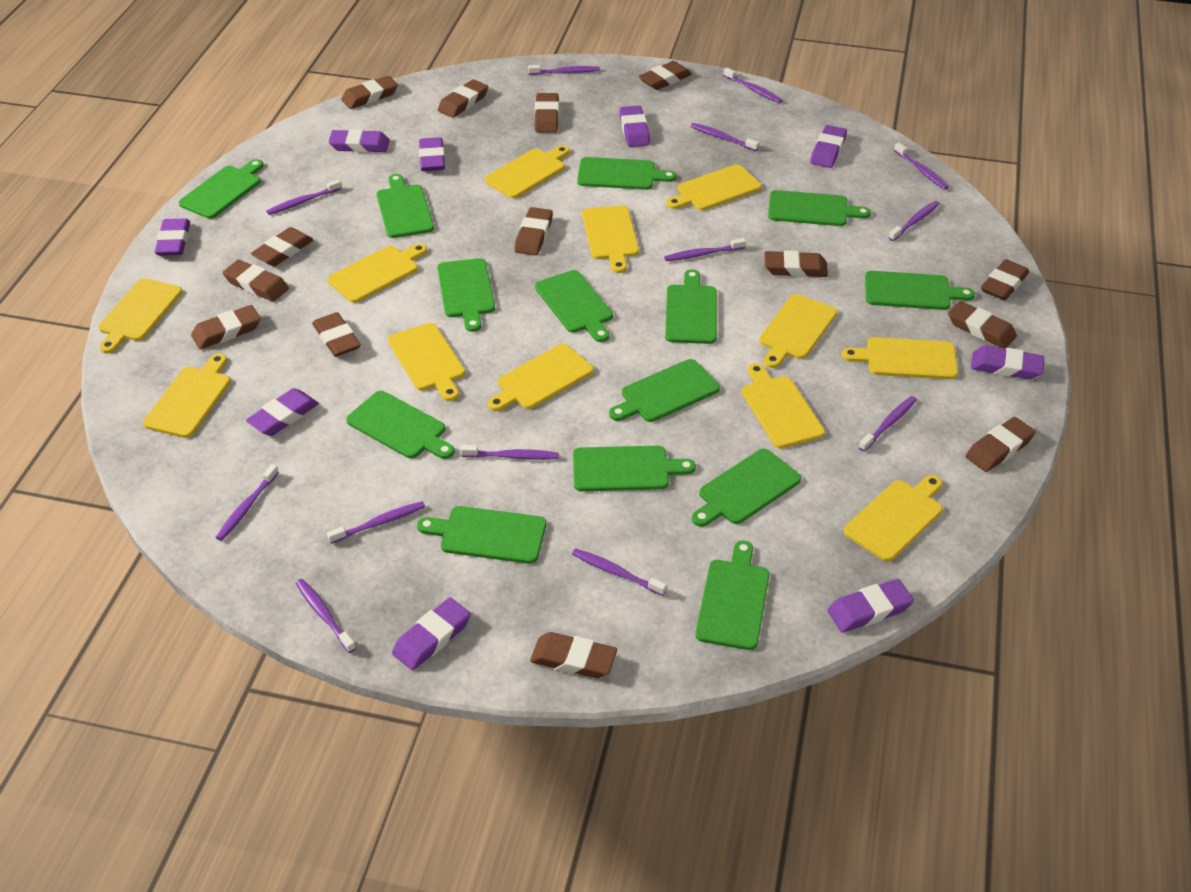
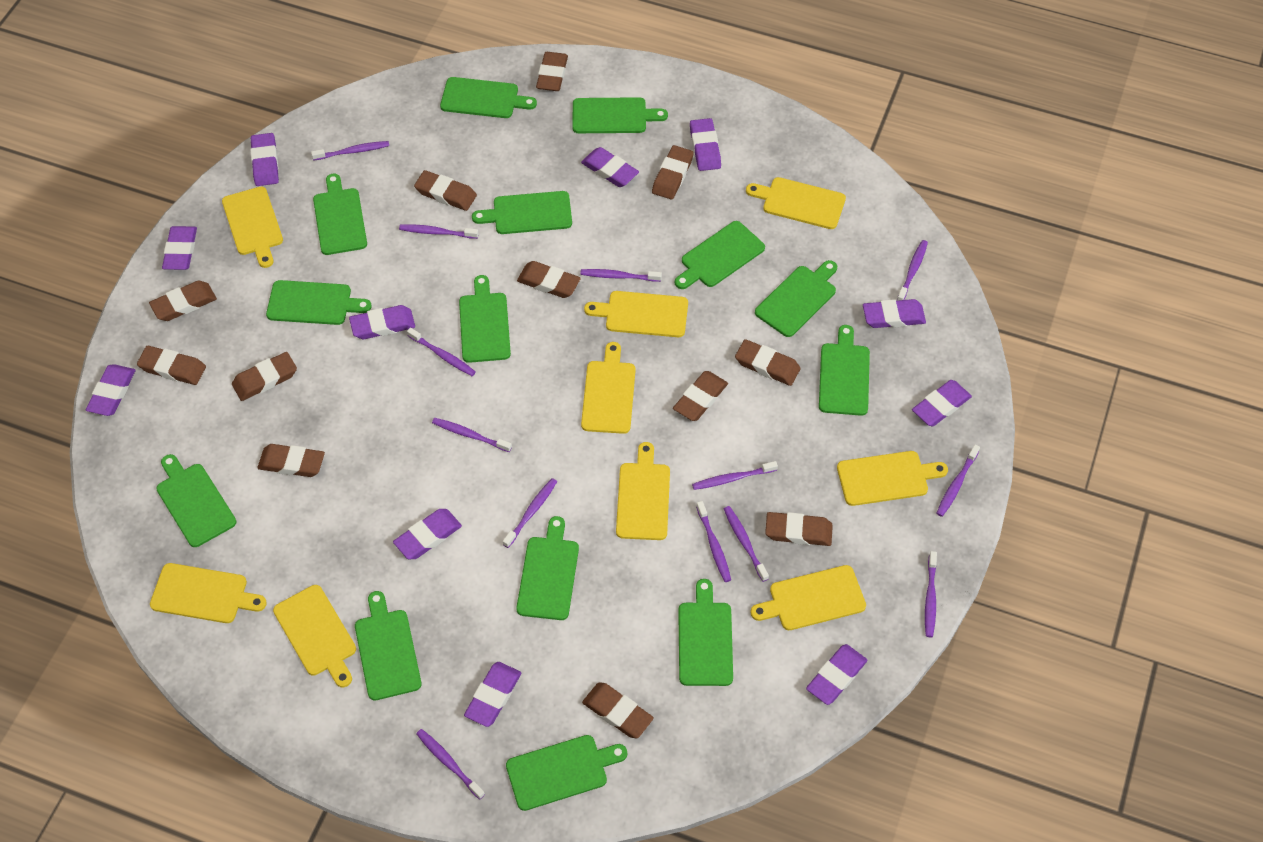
brown eraser: [191,305,261,349] [223,260,289,302] [251,227,313,266] [312,312,361,357] [341,76,398,109] [438,79,488,118] [514,207,553,255] [530,632,617,679] [535,93,559,133] [639,61,692,90] [764,250,828,277] [948,301,1017,349] [966,417,1036,472] [981,259,1029,300] = 14 -> [137,346,206,385] [149,281,217,321] [232,352,297,401] [257,444,325,477] [414,170,477,211] [517,261,581,298] [536,52,568,91] [582,682,654,738] [652,145,694,199] [673,371,728,421] [735,339,801,386] [765,512,833,546] = 12
purple eraser: [155,218,190,256] [246,388,319,436] [328,129,390,153] [392,597,471,670] [419,137,445,171] [619,106,650,147] [810,125,847,168] [828,579,914,633] [971,346,1044,379] = 9 -> [86,364,135,416] [162,226,197,270] [250,133,279,186] [349,305,415,339] [393,509,462,559] [464,662,521,727] [581,147,639,187] [690,118,721,171] [806,644,867,705] [863,299,926,328] [912,380,972,426] = 11
yellow cutting board: [98,278,183,354] [143,353,231,438] [328,244,427,303] [388,323,465,401] [484,145,570,198] [488,344,594,411] [582,205,639,273] [667,164,762,211] [742,363,825,449] [759,294,837,368] [841,337,958,379] [843,475,943,561] = 12 -> [150,563,267,623] [222,186,283,268] [273,585,356,687] [581,342,636,434] [584,291,688,337] [616,442,670,540] [746,177,846,229] [750,565,866,630] [837,451,948,506] = 9

